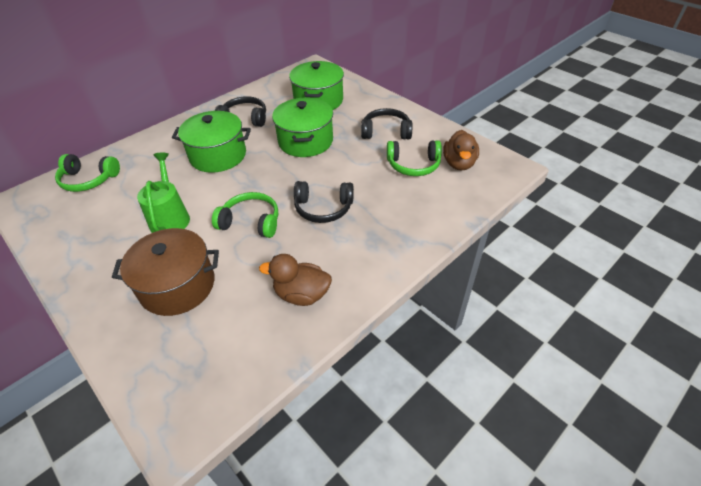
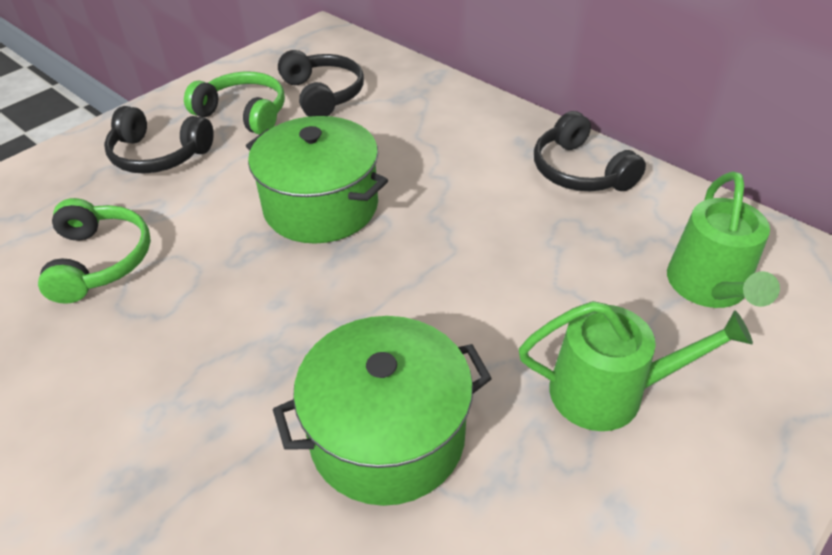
brown duck: [259,254,332,306] [443,130,479,170] = 2 -> none = 0
brown pot: [112,228,219,316] = 1 -> none = 0
green headphones: [55,154,120,192] [212,192,278,238] [387,140,442,176] = 3 -> [38,198,151,304] [184,71,285,135] = 2
green pot: [172,111,251,173] [272,98,333,157] [289,61,344,110] = 3 -> [246,116,388,244] [273,316,492,506] = 2
green watering can: [137,153,190,233] = 1 -> [519,301,753,431] [667,171,780,308] = 2

